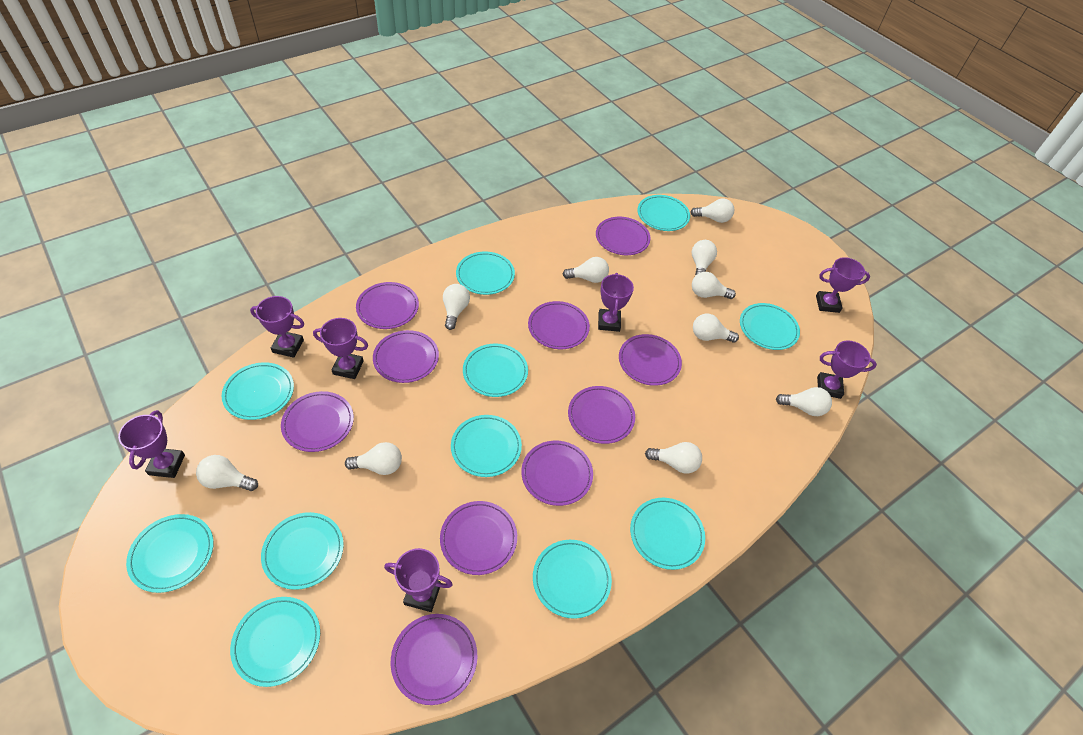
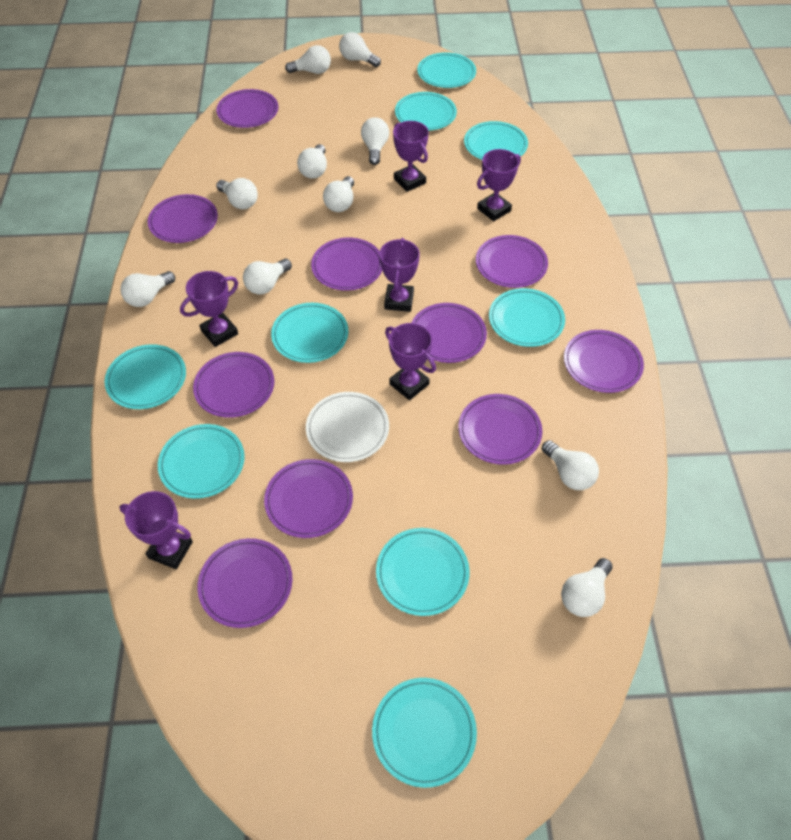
purple trophy: [118,410,185,478] [250,296,304,358] [313,318,368,379] [384,548,453,612] [598,273,634,332] [816,257,870,313] [817,340,877,399] = 7 -> [119,491,193,569] [180,271,238,347] [379,238,420,312] [385,323,436,400] [393,121,429,192] [477,149,521,221] = 6
turquoise plate: [126,514,214,593] [222,362,294,420] [230,597,320,687] [261,512,344,590] [451,415,522,477] [456,252,515,295] [463,343,528,397] [533,540,612,619] [630,498,705,570] [637,195,690,231] [740,303,800,350] = 11 -> [104,344,186,409] [158,424,245,499] [271,303,348,363] [372,678,477,788] [376,528,470,616] [395,92,457,131] [417,52,476,88] [464,121,528,160] [489,288,565,347] = 9
white plate: none = 0 -> [306,392,389,462] = 1

